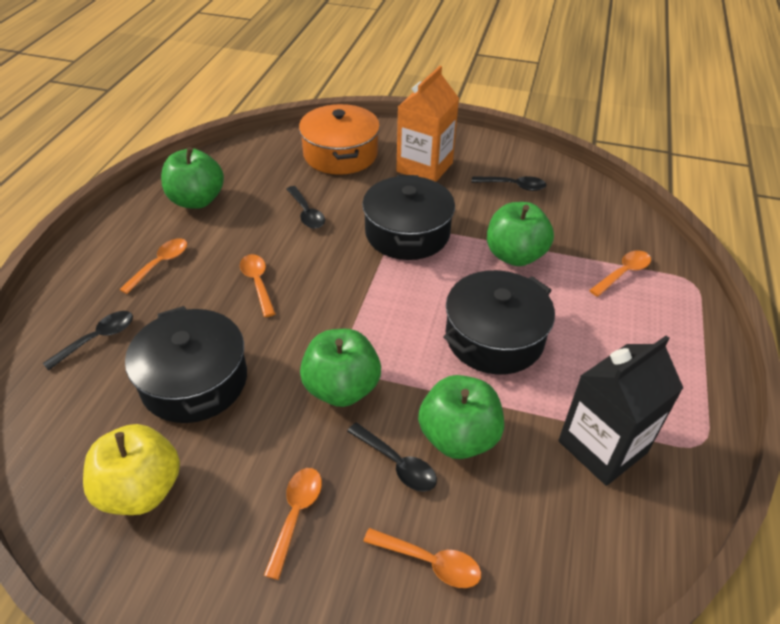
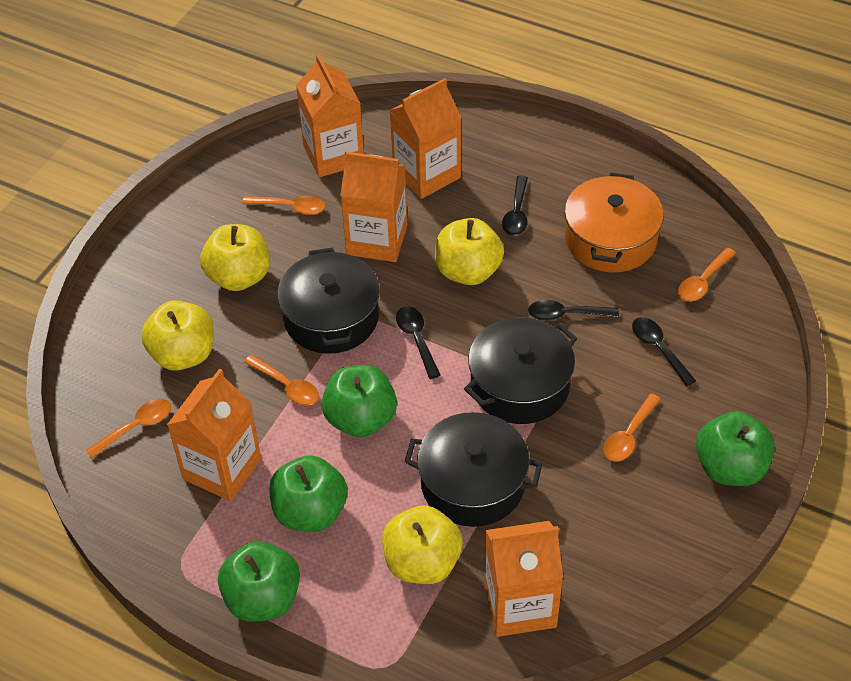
black carton: [558,336,683,486] = 1 -> none = 0
orange carton: [396,66,459,182] = 1 -> [167,369,261,501] [296,54,364,177] [340,151,407,262] [389,78,461,199] [485,521,563,637] = 5
yellow apple: [83,424,180,515] = 1 -> [141,301,214,371] [200,224,270,291] [382,505,463,584] [435,218,504,285] = 4

